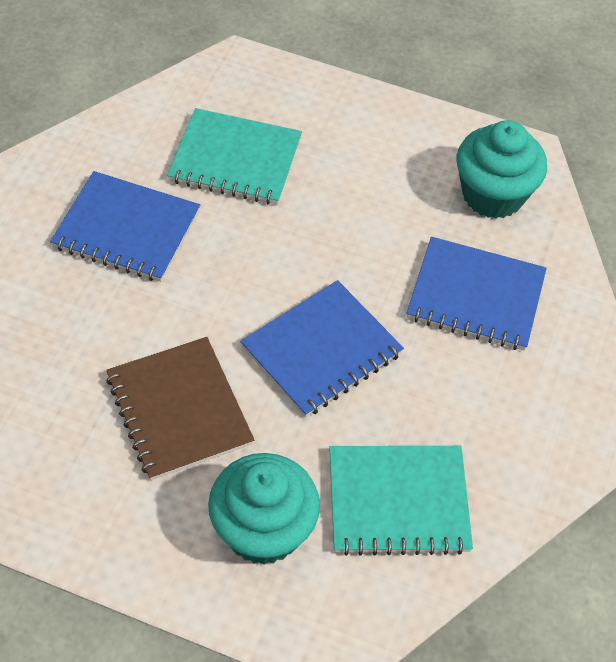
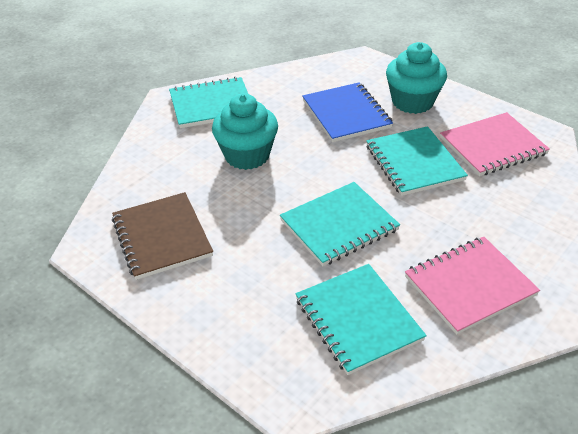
blue notebook: [50,171,200,282] [240,280,404,418] [407,237,547,351] = 3 -> [302,82,393,142] = 1
pink notebook: none = 0 -> [405,237,540,335] [440,112,550,176] = 2
turquoise notebook: [167,108,302,205] [329,446,473,556] = 2 -> [169,77,248,128] [280,182,400,266] [295,264,427,375] [366,126,468,196] = 4

